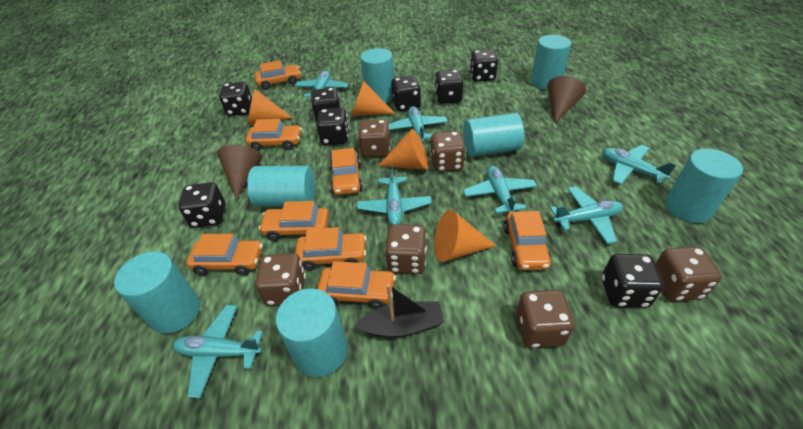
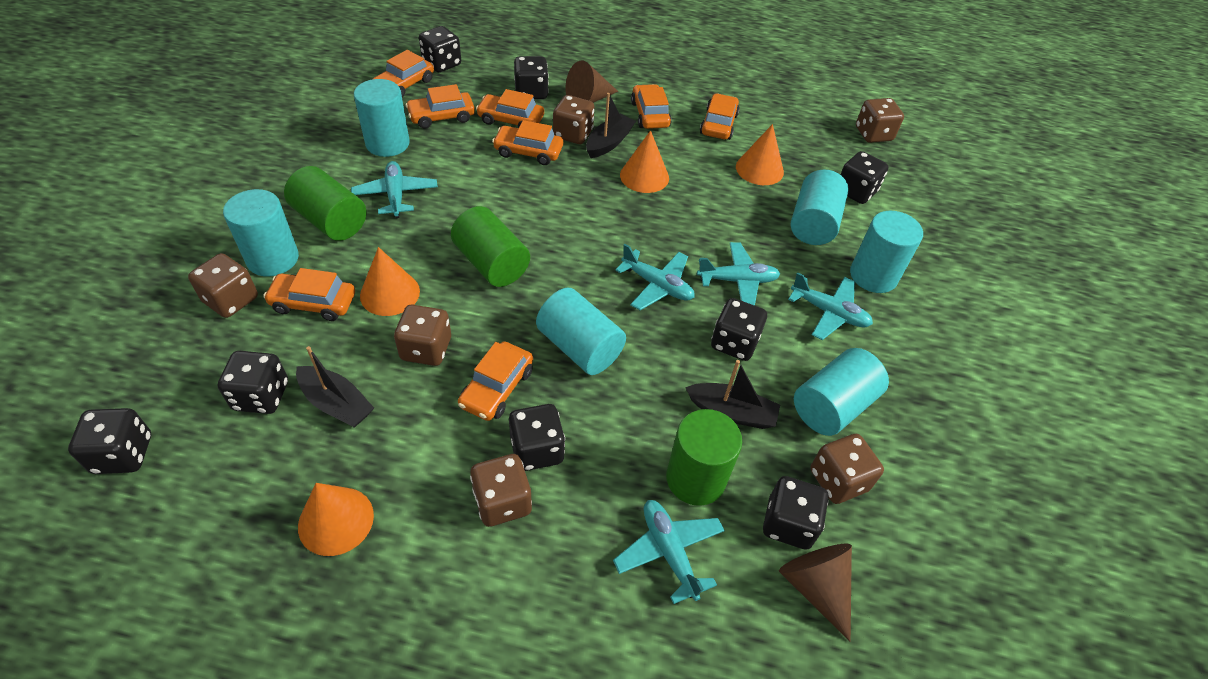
black boat: [354,284,444,338] = 1 -> [296,346,374,428] [586,93,636,158] [685,360,780,429] = 3
green cylinder: none = 0 -> [284,166,366,241] [451,206,530,287] [666,409,742,506] = 3
turquoise cylinder: [114,251,200,334] [247,166,315,207] [276,289,347,377] [360,48,394,102] [463,113,524,157] [531,35,571,89] [665,149,743,223] = 7 -> [223,189,299,276] [354,79,410,157] [536,288,626,375] [791,170,849,245] [794,348,889,436] [850,211,923,293] = 6
turquoise plane: [173,305,263,398] [295,70,348,97] [357,165,432,225] [389,106,448,144] [463,165,537,213] [550,186,623,244] [602,145,677,185] = 7 -> [351,161,438,218] [613,500,725,604] [615,244,695,310] [697,242,780,306] [788,272,873,340] = 5

